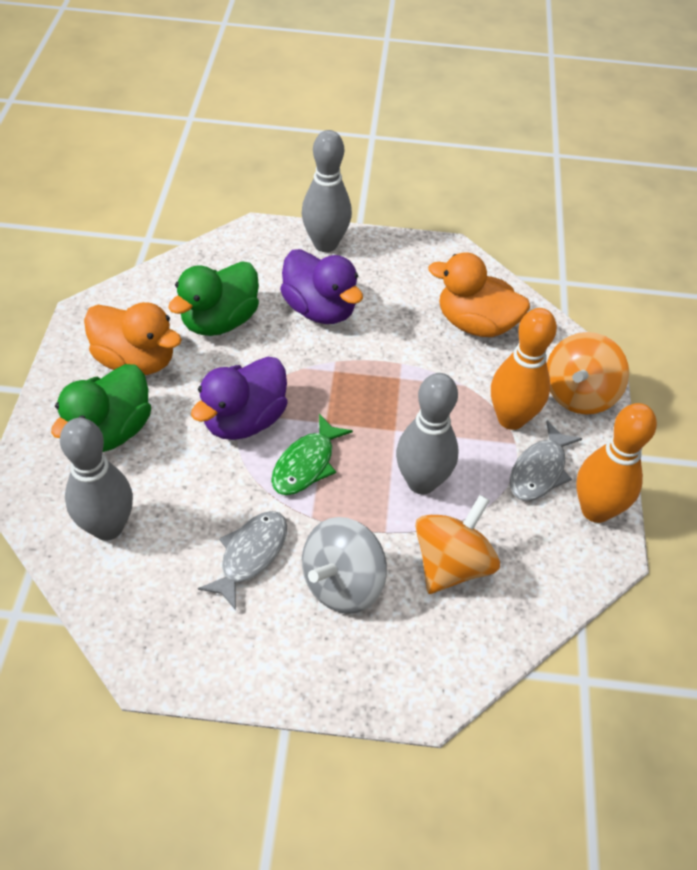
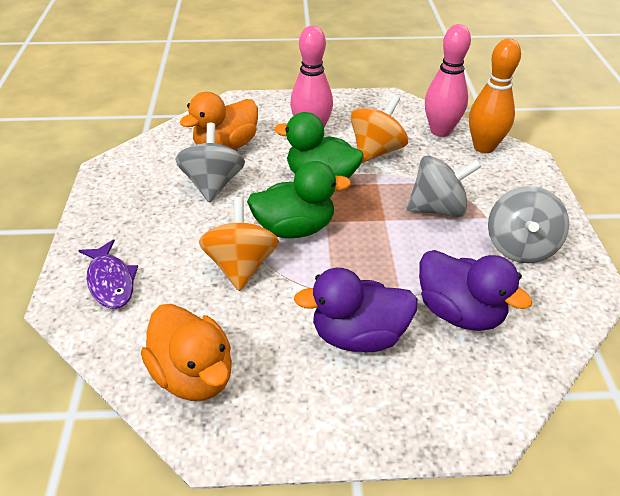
green fish: [271,414,353,495] = 1 -> none = 0
grey bowling pin: [60,418,133,541] [302,130,352,252] [396,373,459,494] = 3 -> none = 0
grey fish: [198,511,287,610] [510,421,583,501] = 2 -> none = 0
grey spinning top: [302,517,387,614] = 1 -> [175,123,245,203] [407,156,482,217] [488,186,569,263] = 3
orange bowling pin: [491,308,557,430] [576,403,657,523] = 2 -> [469,39,521,153] = 1
pink bowling pin: none = 0 -> [290,26,333,127] [425,24,471,137] = 2
purple fish: none = 0 -> [78,239,138,309] = 1

